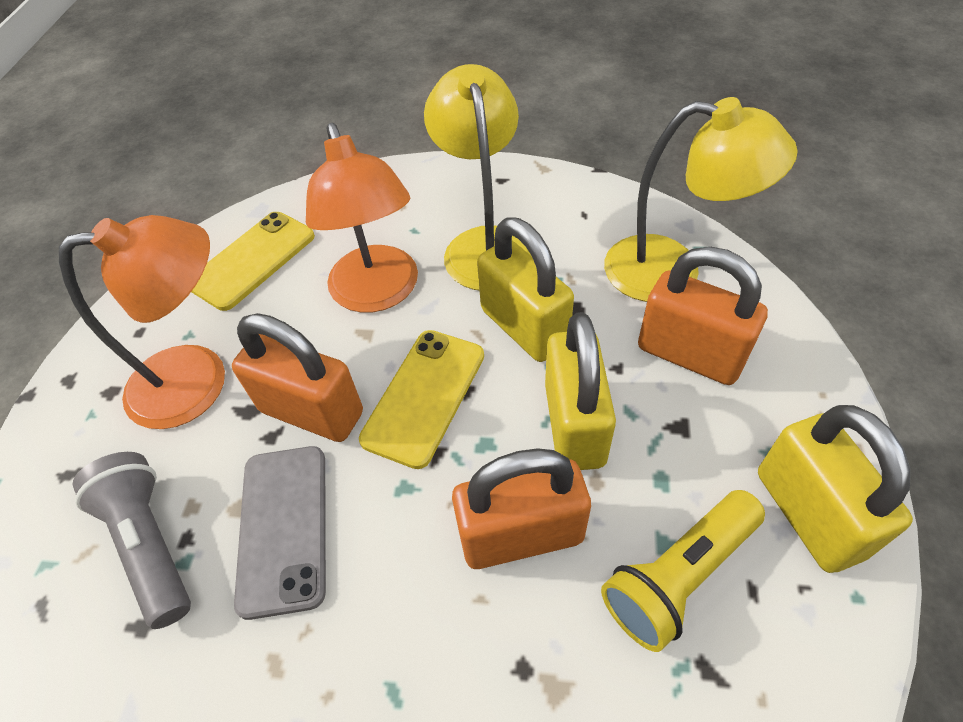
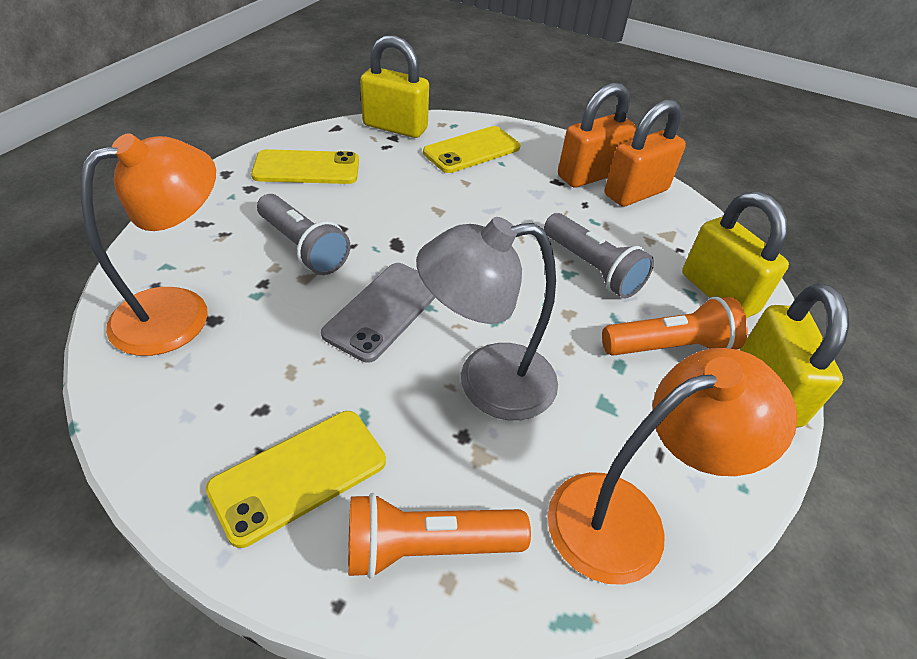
grey flashlight: [72,452,191,629] = 1 -> [257,194,350,275] [544,213,654,298] = 2
grey lamp: none = 0 -> [416,217,558,420] = 1
orange flashlight: none = 0 -> [348,493,531,579] [602,297,748,356] = 2
orange padlock: [232,313,363,442] [452,448,591,569] [638,247,768,385] = 3 -> [558,83,636,188] [605,100,686,207] = 2
yellow flashlight: [601,490,765,652] = 1 -> none = 0
yellow lamp: [424,64,531,290] [604,97,798,302] = 2 -> none = 0
yellow phone: [191,212,315,311] [359,330,484,469] = 2 -> [206,411,386,548] [251,149,359,184] [423,126,521,173] = 3

